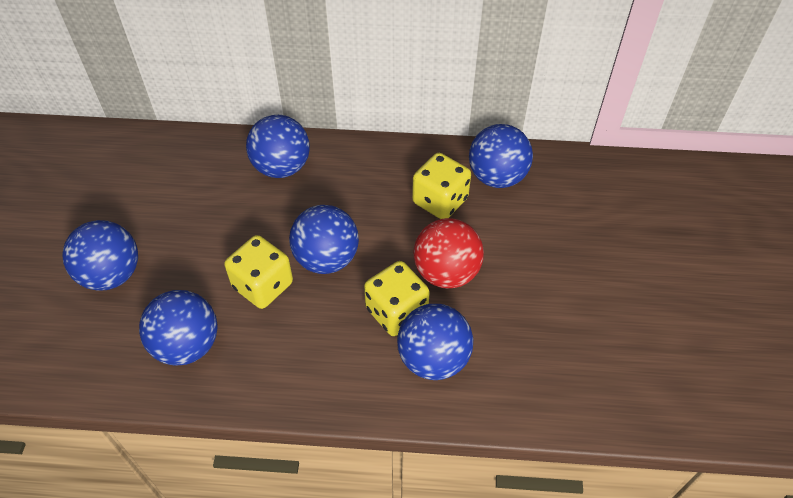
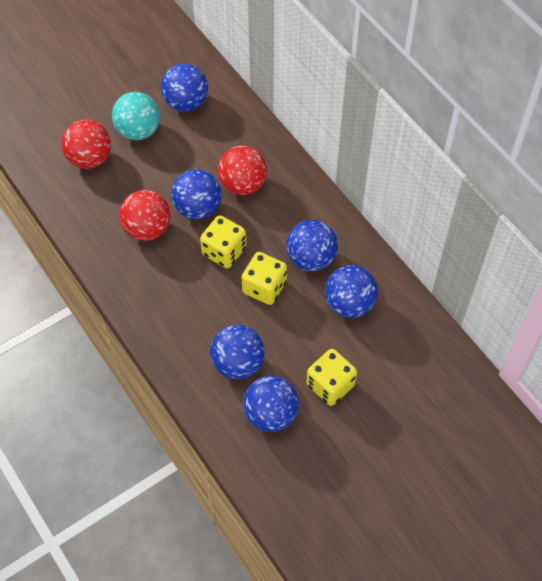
red ball: [413,218,484,288] = 1 -> [62,119,111,169] [120,190,171,241] [218,145,267,195] = 3
turquoise ball: none = 0 -> [112,92,160,140] = 1

